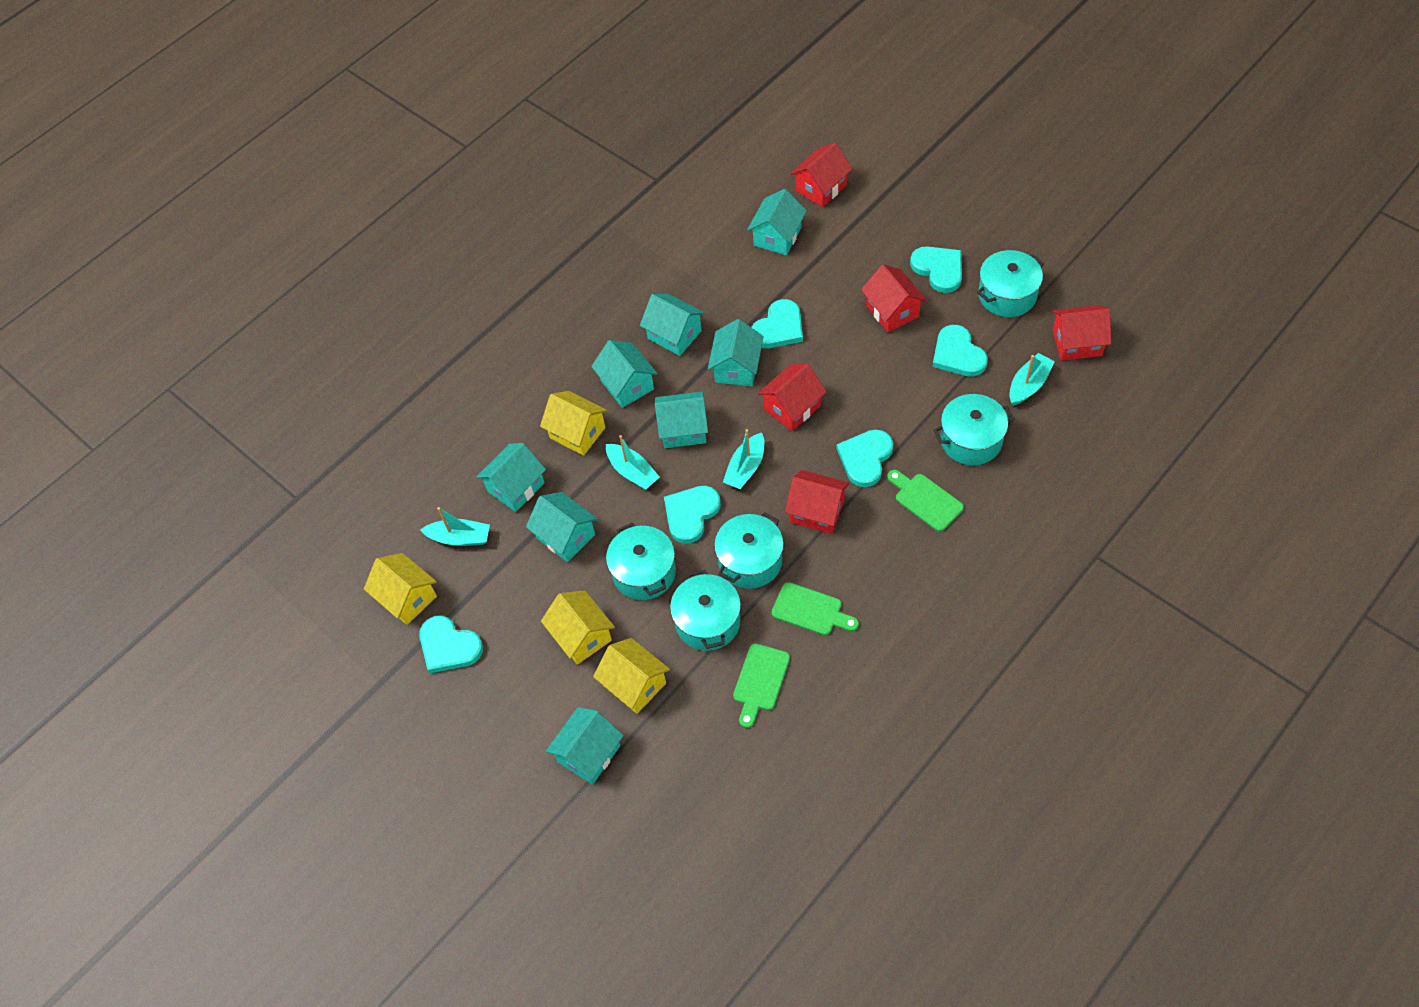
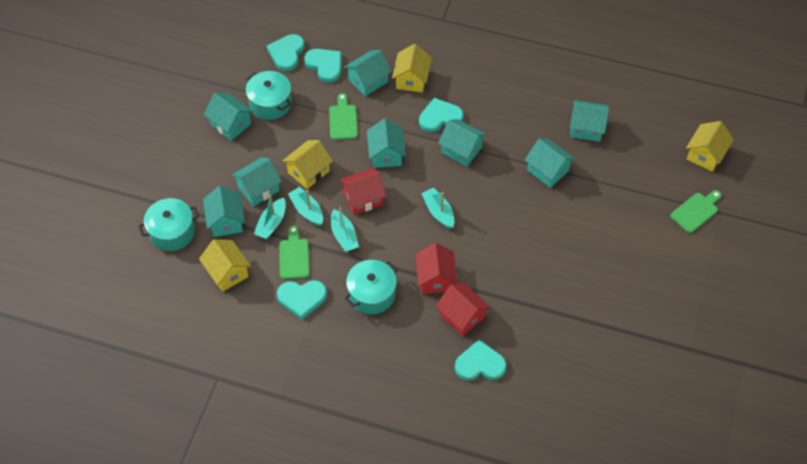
red house: [757,363,827,431] [785,470,849,534] [790,142,853,207] [861,264,927,332] [1052,305,1111,361] = 5 -> [339,168,386,215] [415,243,457,294] [436,283,490,336] = 3
turquoise heart: [419,615,483,673] [664,486,721,544] [751,299,803,348] [837,429,894,487] [910,246,962,293] [932,325,988,377] = 6 -> [267,34,305,71] [277,280,327,320] [304,49,342,83] [419,98,464,132] [455,340,507,381] = 5
turquoise pot: [606,523,676,600] [670,570,741,651] [714,512,784,589] [933,394,1015,465] [977,250,1044,317] = 5 -> [139,198,199,251] [246,71,292,120] [345,260,398,314] = 3

